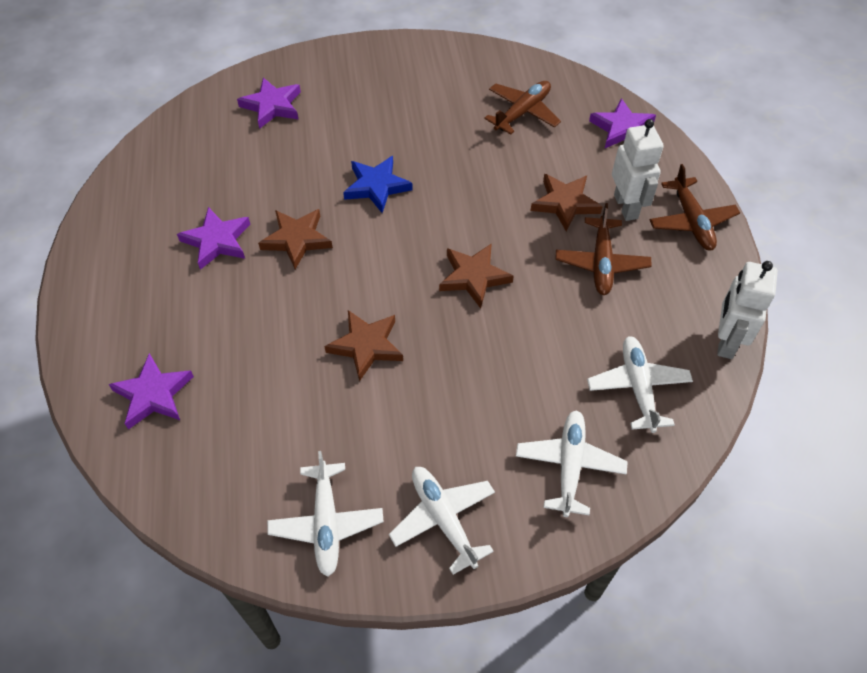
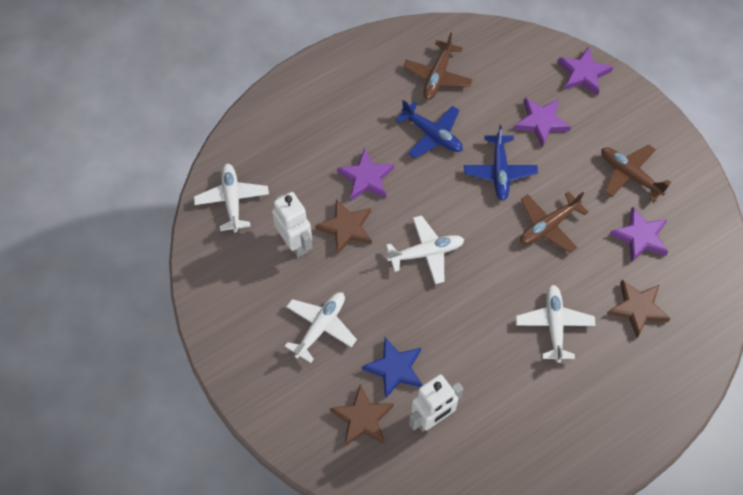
blue plane: none = 0 -> [396,100,463,158] [464,125,538,201] = 2
brown star: [258,209,333,269] [324,310,403,381] [439,243,514,309] [530,174,602,232] = 4 -> [315,199,372,255] [330,384,394,446] [607,280,671,338] = 3

